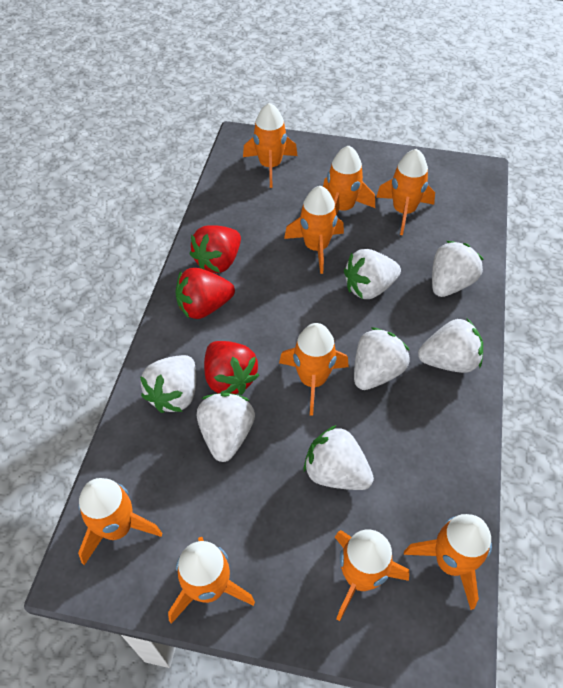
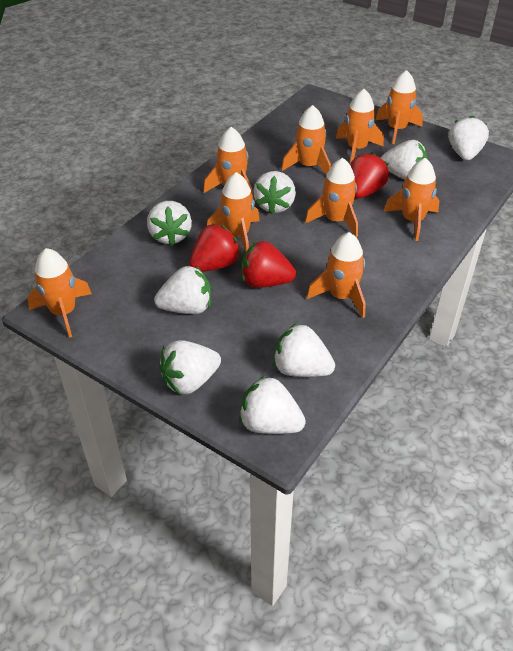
white strawberry: [140,355,196,413] [197,393,255,462] [304,425,374,490] [344,249,401,299] [354,327,410,390] [418,318,483,373] [432,241,484,297] = 7 -> [147,201,192,246] [154,266,211,314] [159,340,221,394] [239,376,306,434] [253,171,296,214] [273,323,335,377] [381,140,427,180] [449,116,489,160] = 8

